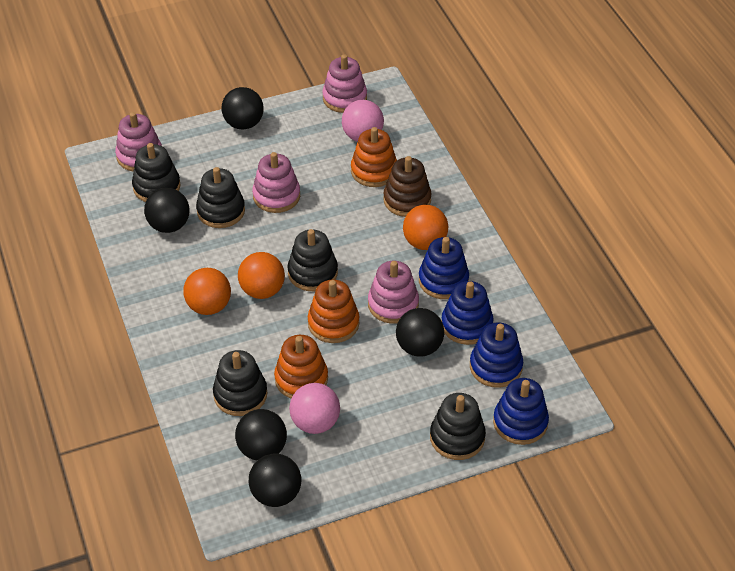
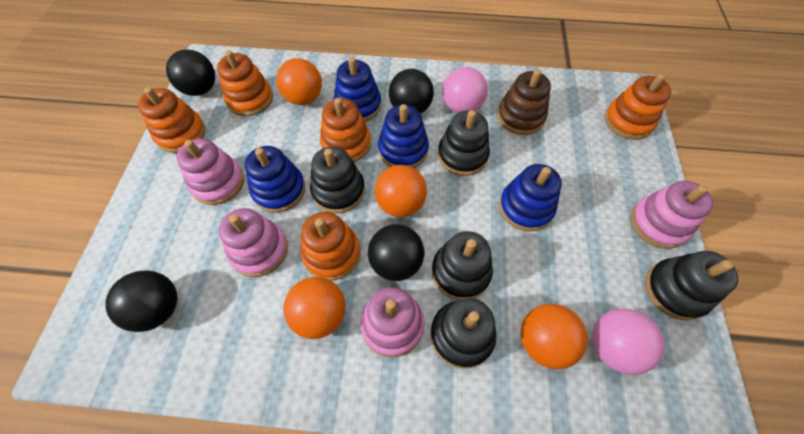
black ball: [144,188,190,233] [222,87,264,129] [235,409,287,460] [249,454,301,507] [396,308,444,357] = 5 -> [105,270,178,332] [166,49,215,96] [368,224,424,281] [389,69,434,114] = 4
orange ball: [183,268,231,315] [238,252,285,299] [403,205,448,250] = 3 -> [276,58,322,105] [283,277,346,339] [375,165,427,217] [521,304,588,369] = 4
orange stacking toy: [274,335,328,398] [308,280,360,343] [351,127,397,187] = 3 -> [138,87,205,153] [217,50,273,116] [301,212,361,281] [320,98,371,162] [605,74,671,140] = 5

